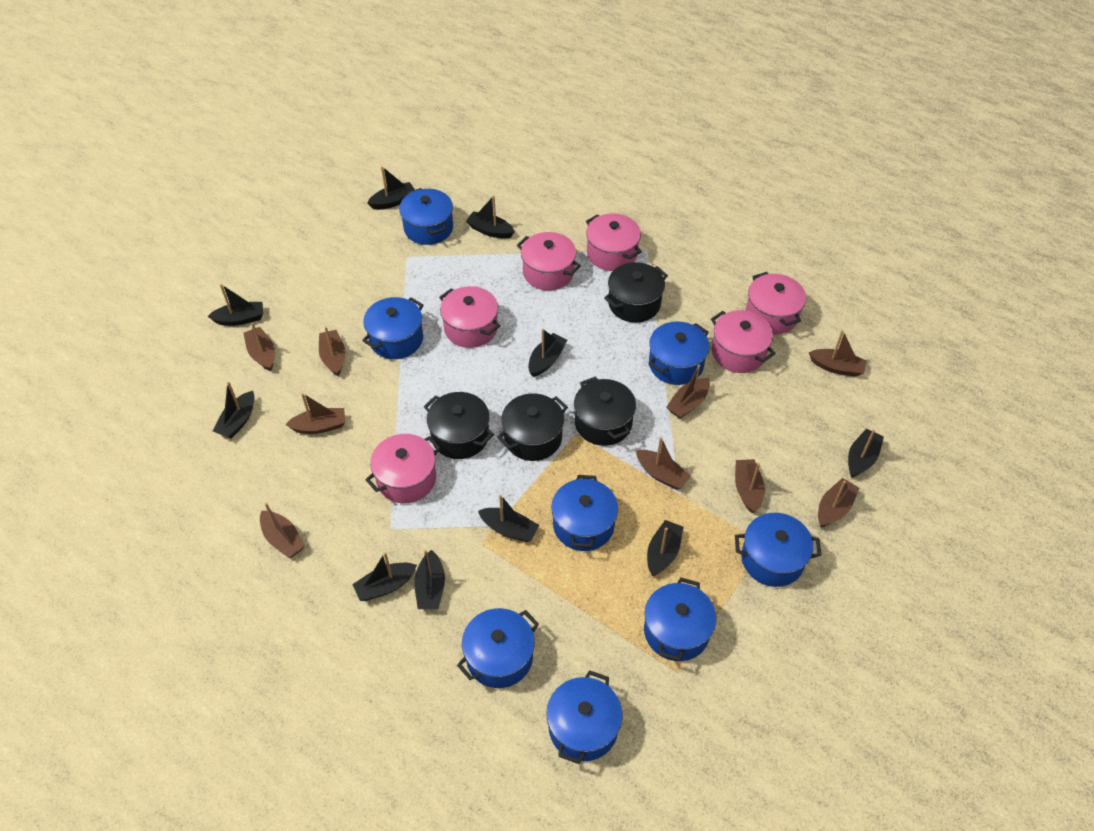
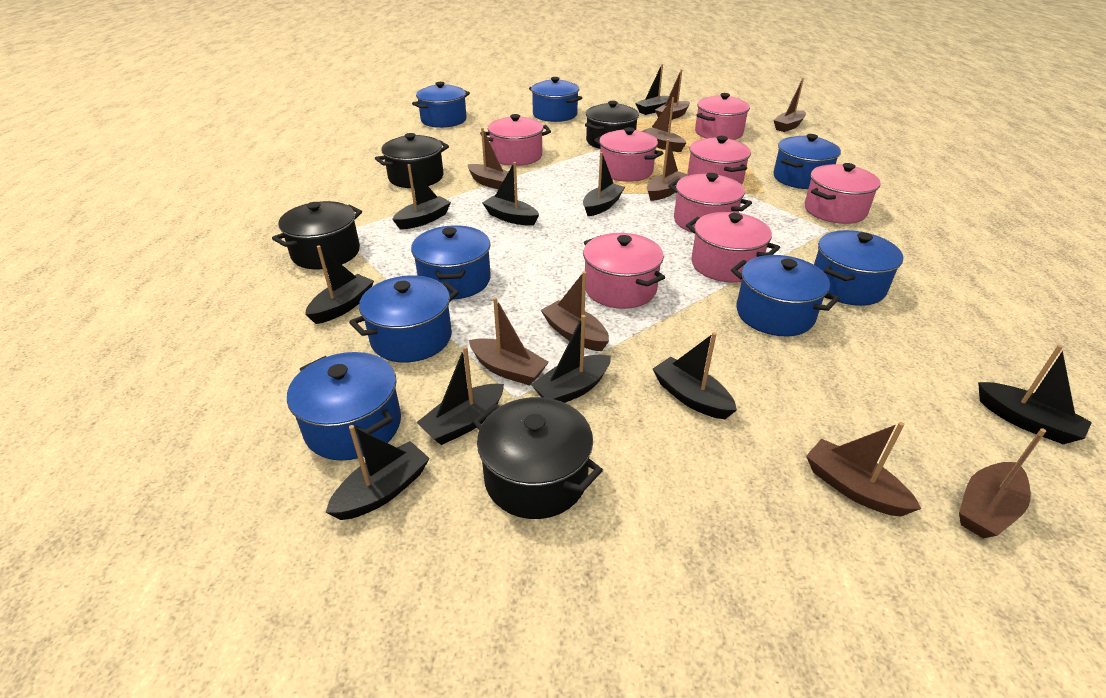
pink pot: [365,434,441,503] [439,286,500,348] [517,232,581,291] [586,214,642,271] [711,310,776,373] [746,272,806,335] = 6 -> [480,114,551,166] [583,233,665,309] [594,127,663,182] [668,173,752,233] [686,212,780,283] [688,136,751,185] [695,93,750,140] [805,163,880,224] = 8

